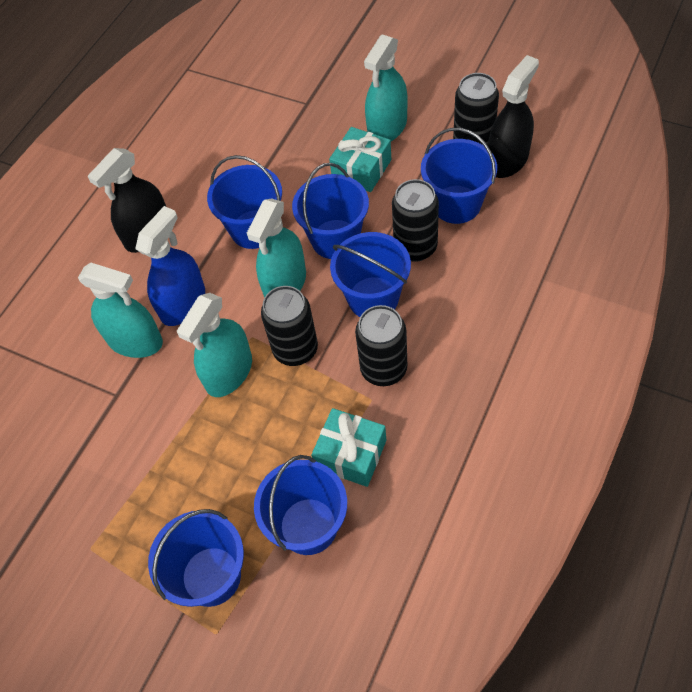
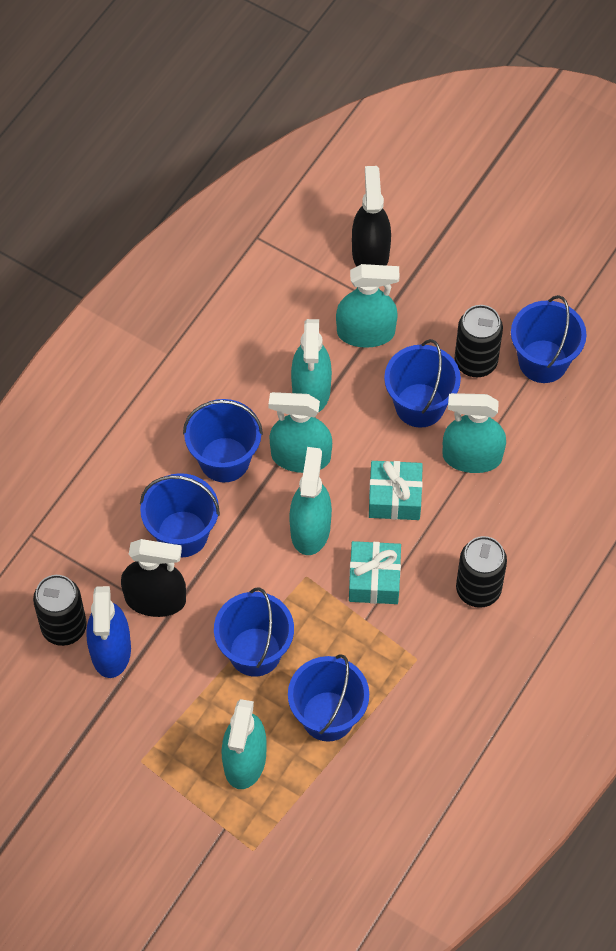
black can: [261,286,318,366] [355,305,407,386] [392,179,439,262] [453,73,499,145] = 4 -> [33,575,87,646] [455,305,503,377] [456,536,507,608] = 3
turquoise spray bottle: [78,263,163,358] [177,293,252,397] [247,199,306,298] [364,34,408,141] = 4 -> [222,699,267,789] [268,392,332,473] [289,447,332,555] [291,319,332,412] [336,264,399,348] [442,393,506,473] = 6

